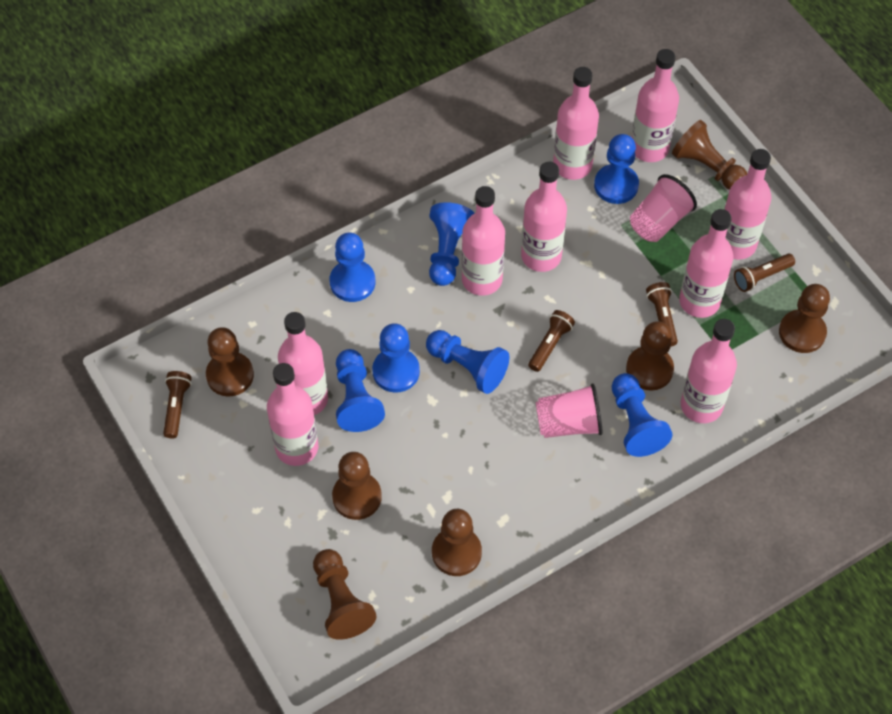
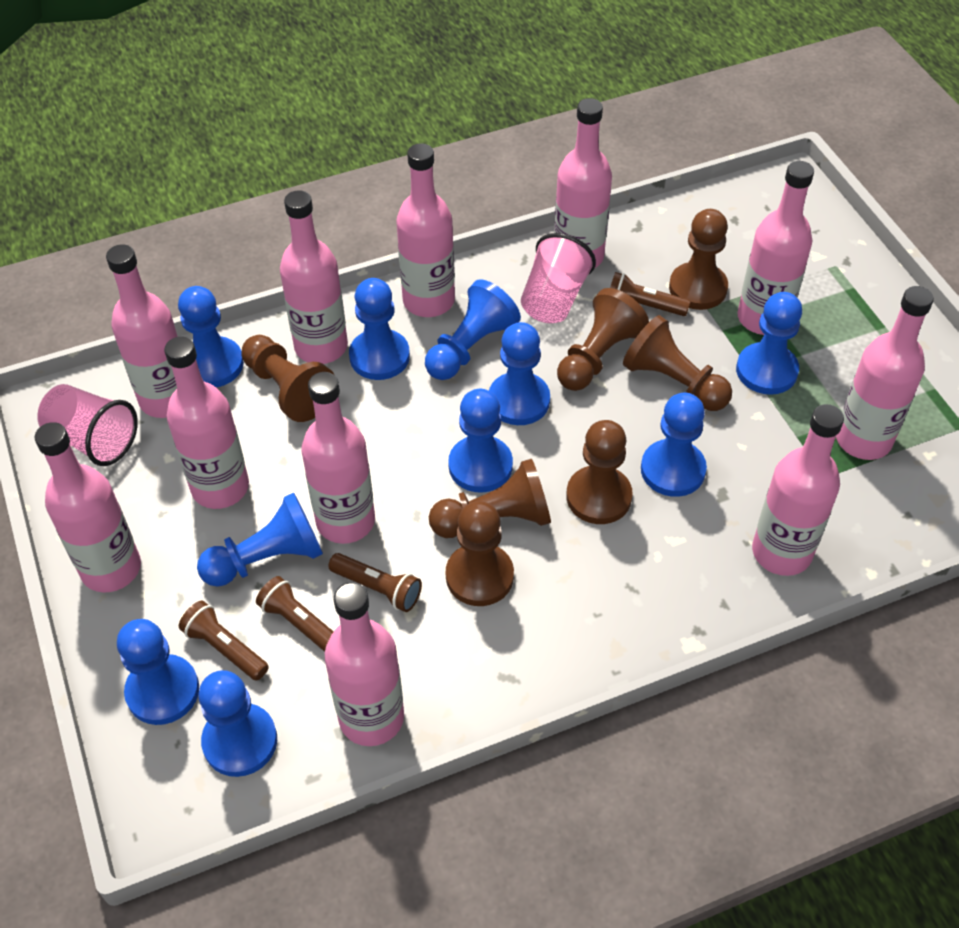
blue pawn: [330,233,375,302] [336,349,385,432] [372,323,420,393] [426,330,509,394] [429,202,475,286] [594,134,639,204] [612,373,673,457] = 7 -> [117,619,199,725] [178,286,244,387] [197,493,323,587] [199,670,277,777] [349,278,410,380] [425,279,521,380] [448,389,513,493] [489,322,550,425] [641,393,707,497] [736,292,802,395] = 10
pink bottle: [267,363,318,466] [278,312,328,415] [462,186,505,296] [521,162,567,272] [553,67,599,180] [632,49,679,162] [679,209,733,318] [681,319,737,423] [724,149,772,259] = 9 -> [35,422,141,592] [106,244,178,418] [164,337,249,509] [280,190,348,364] [302,372,375,544] [325,582,404,746] [396,143,455,317] [554,98,612,268] [737,161,814,335] [752,404,844,576] [836,286,934,460] = 11

